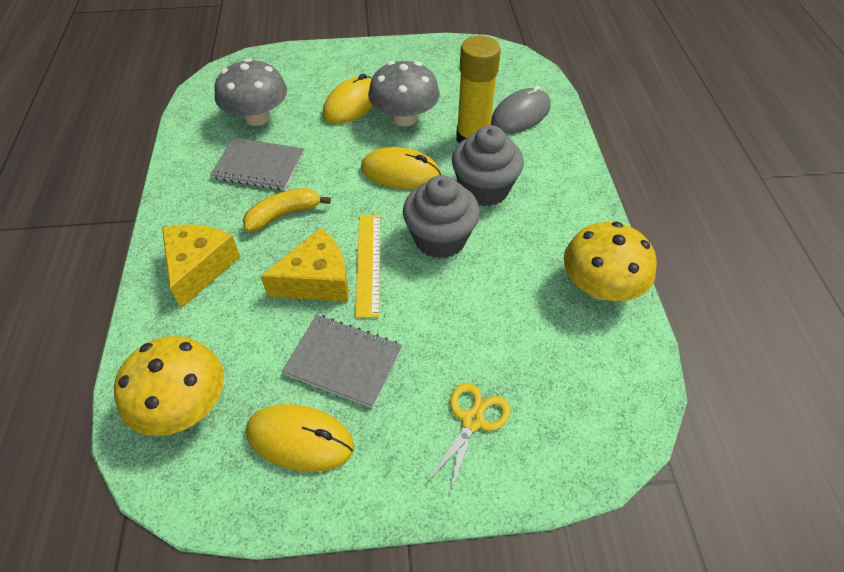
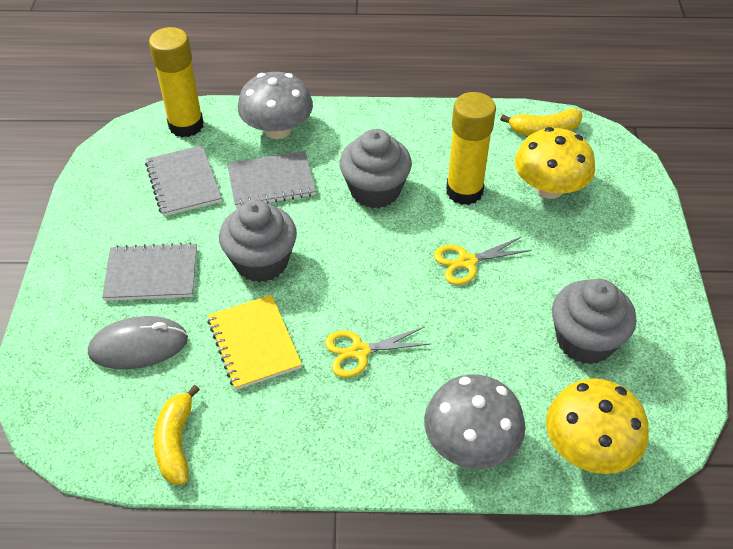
grey cupcake: [403,175,480,259] [452,125,524,206] = 2 -> [219,200,297,282] [340,129,412,209] [552,279,636,364] = 3
grey notebook: [210,137,304,190] [282,315,403,408] = 2 -> [102,242,197,301] [145,145,222,216] [227,151,316,208] = 3
yellow banana: [243,188,331,232] = 1 -> [154,385,200,485] [500,108,582,136] = 2
yellow cheese: [162,224,240,309] [260,228,349,302] = 2 -> none = 0
yellow glue stick: [456,36,501,143] = 1 -> [149,27,204,137] [446,92,496,205] = 2
yellow mouse: [246,404,354,472] [323,74,373,124] [361,147,441,189] = 3 -> none = 0
yellow notebook: none = 0 -> [207,295,302,390] = 1
yellow ruler: [355,215,380,318] = 1 -> none = 0
yellow scissors: [426,383,511,495] = 1 -> [325,327,430,378] [434,237,531,285] = 2

